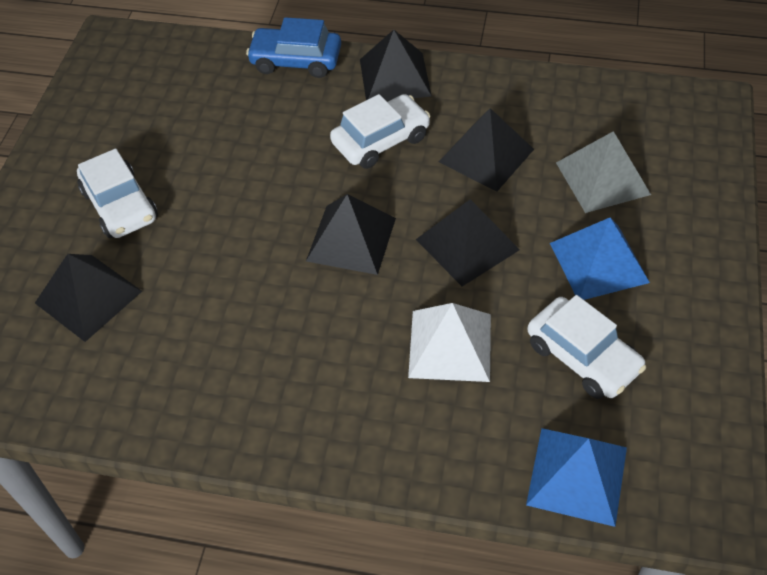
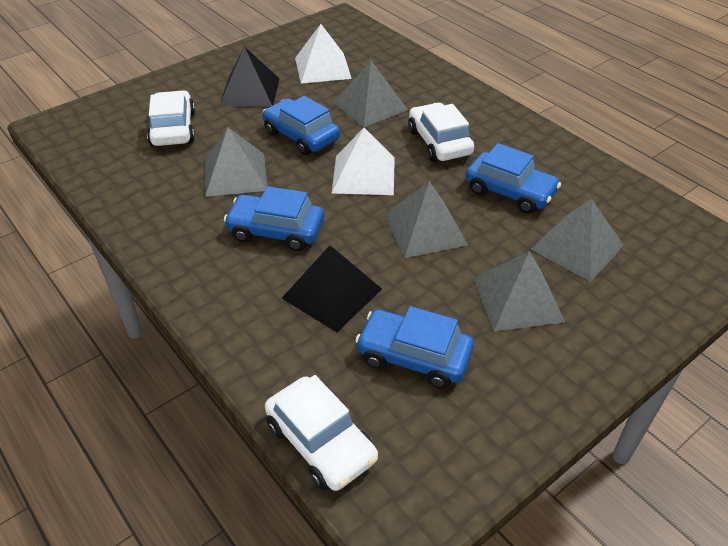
black pyramid: [35,254,142,342] [306,194,396,275] [360,30,432,101] [416,199,520,286] [439,108,534,192] = 5 -> [219,46,280,107] [282,245,382,332] = 2
blue car: [246,17,341,78] = 1 -> [224,186,324,251] [262,96,340,155] [355,306,474,389] [465,143,561,214] = 4
blue pyramid: [526,428,627,527] [550,218,650,300] = 2 -> none = 0
grey pyramid: [556,131,651,213] = 1 -> [205,127,267,197] [334,61,408,127] [385,181,468,258] [474,251,565,332] [531,199,624,282] = 5
white pyramid: [408,303,491,382] = 1 -> [295,24,352,84] [332,128,395,195] = 2

